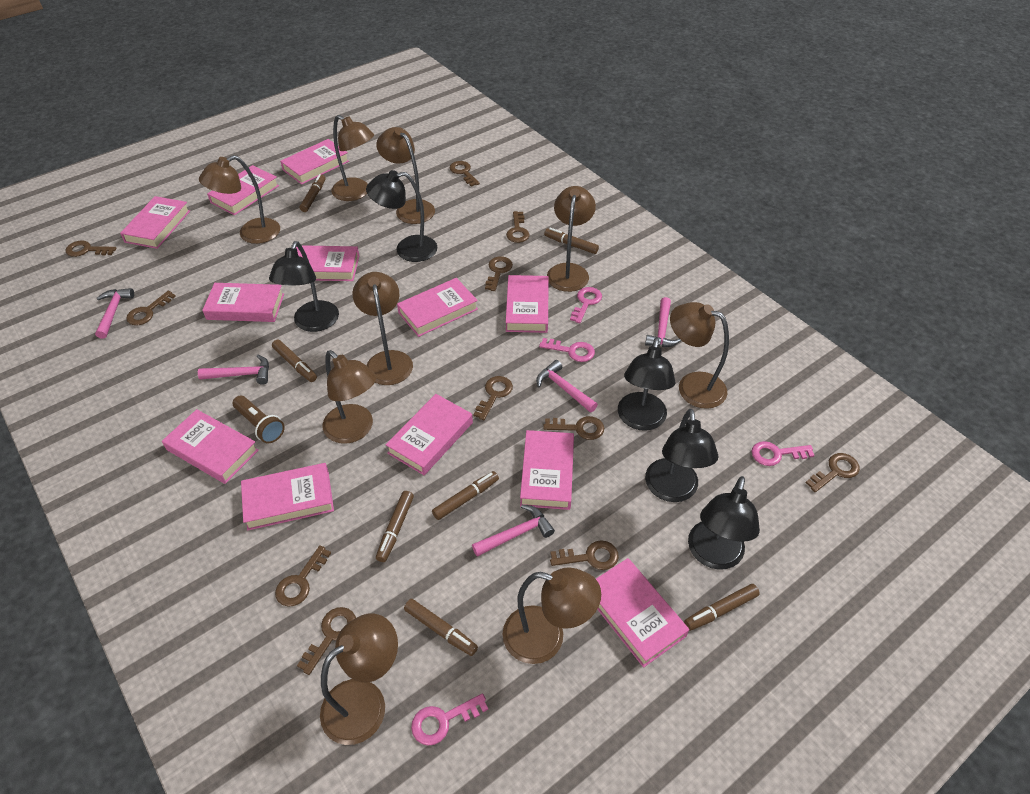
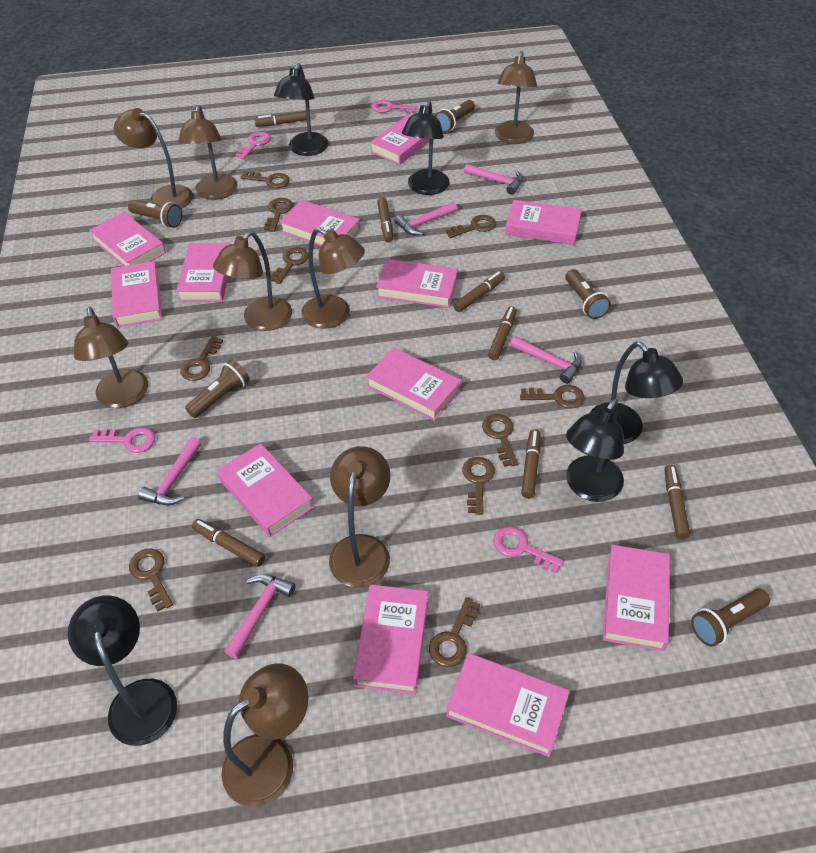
brown flashlight: [233,396,285,443] = 1 -> [128,200,182,228] [185,359,250,418] [435,100,475,133] [565,269,611,319] [691,589,770,647] = 5
brown key: [65,241,117,257] [126,291,176,325] [275,545,331,606] [297,607,356,675] [449,161,480,187] [473,376,513,420] [485,256,513,291] [506,211,530,243] [543,416,604,440] [550,540,619,570] [806,453,860,492] = 11 -> [129,549,173,612] [180,336,223,381] [240,171,290,188] [264,198,293,232] [271,247,308,284] [429,597,480,667] [445,215,496,238] [462,457,495,515] [482,414,518,467] [520,385,585,408] = 10
brown lamp: [199,155,280,244] [320,614,398,745] [323,350,376,444] [331,115,374,201] [352,272,413,385] [376,127,435,224] [503,568,601,664] [547,186,596,292] [670,302,729,409] = 9 -> [74,307,148,408] [114,108,193,209] [178,105,237,200] [213,231,292,331] [221,663,308,807] [301,228,365,329] [329,446,391,588] [495,51,537,144] = 8

